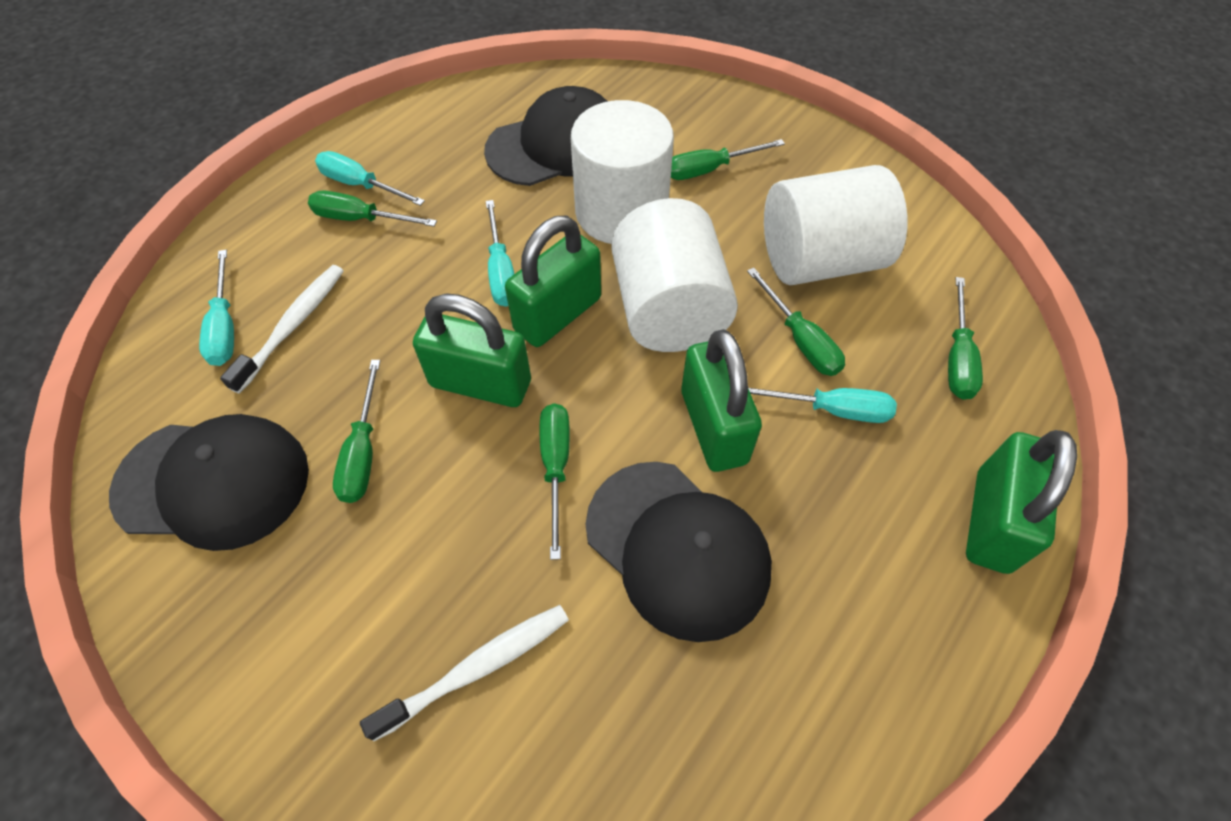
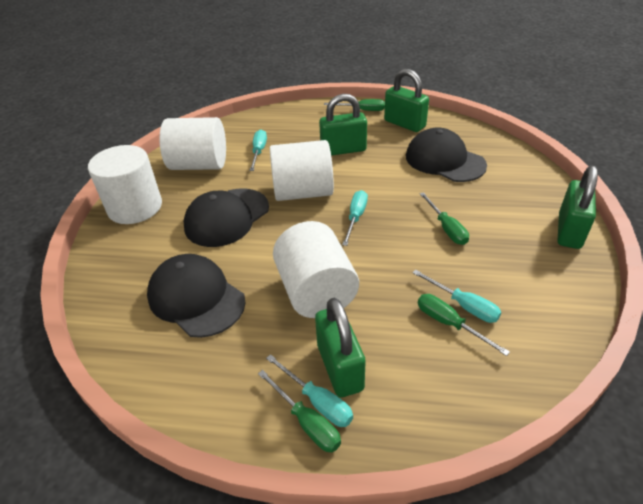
green screwdriver: [308,190,437,227] [333,360,380,503] [540,404,570,560] [671,139,785,180] [747,268,845,376] [948,277,983,400] = 6 -> [258,370,341,452] [324,99,385,111] [418,294,510,356] [420,192,469,245] = 4
white cylinder: [571,100,674,244] [611,198,738,352] [764,165,907,285] = 3 -> [88,145,162,224] [159,117,226,170] [270,140,334,201] [273,221,359,318] = 4
white toothbrush: [220,265,344,394] [360,605,569,741] = 2 -> none = 0

